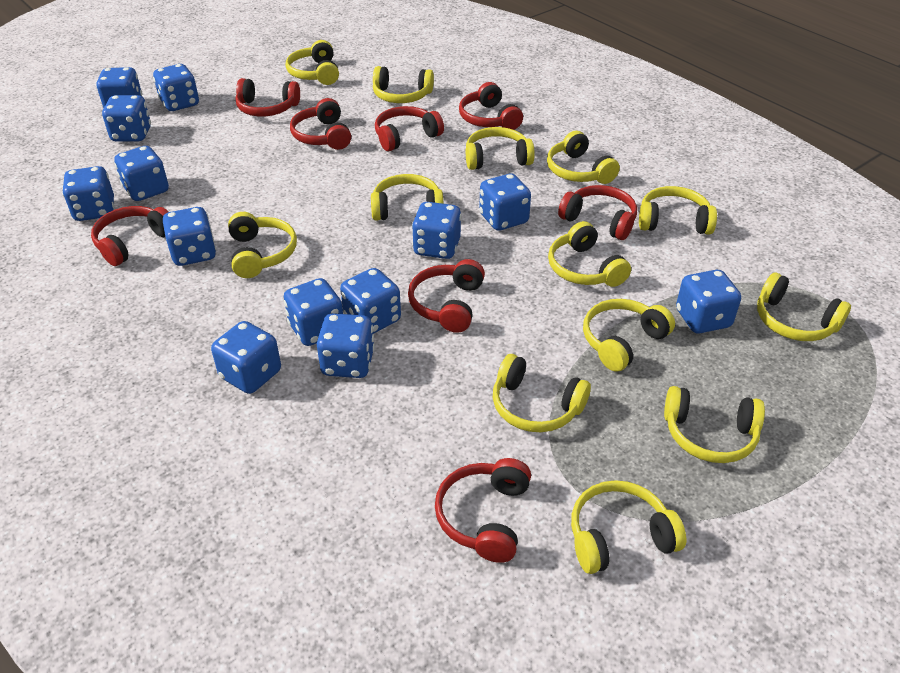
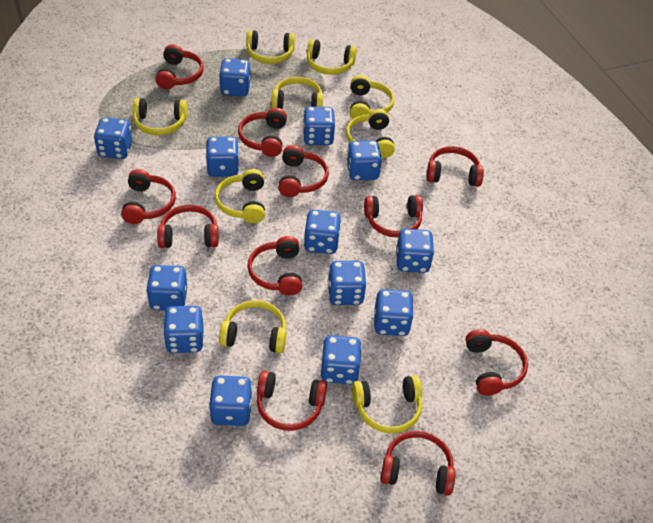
red headphones: [91,206,168,266] [235,78,300,116] [290,98,351,150] [375,106,444,151] [408,259,485,333] [435,458,531,563] [459,82,523,130] [558,185,637,240] = 8 -> [121,169,176,224] [155,44,204,89] [157,205,218,248] [238,108,287,157] [247,236,302,295] [257,371,327,431] [278,145,329,197] [364,195,423,237] [381,431,456,495] [427,146,484,187] [465,329,528,396] = 11
yellow headphones: [228,212,297,278] [286,40,339,85] [371,174,444,221] [373,66,434,103] [466,127,535,170] [493,354,591,432] [547,131,620,184] [548,221,631,287] [571,480,686,574] [583,299,675,372] [639,186,717,235] [664,386,765,463] [757,272,851,341] = 13 -> [133,98,188,135] [215,169,265,223] [219,300,287,353] [246,30,295,64] [271,77,323,109] [307,39,357,75] [346,109,395,158] [350,75,395,119] [352,375,422,433] = 9

